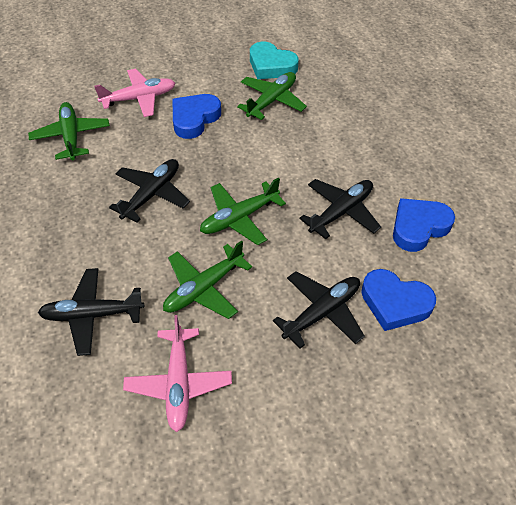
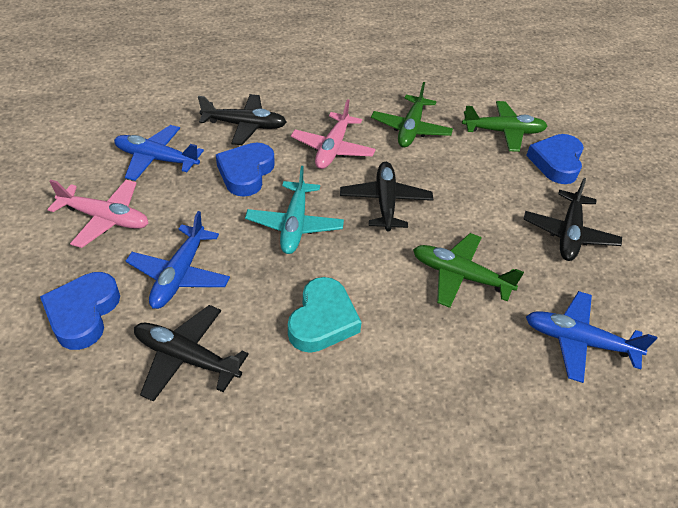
blue plane: none = 0 -> [114,125,204,181] [126,211,230,309] [526,291,657,383] = 3
green plane: [28,102,110,160] [163,240,252,319] [200,178,286,245] [237,72,307,120] = 4 -> [371,82,453,148] [413,233,524,308] [462,101,548,152] = 3
turquoise plane: none = 0 -> [245,166,344,254] = 1

